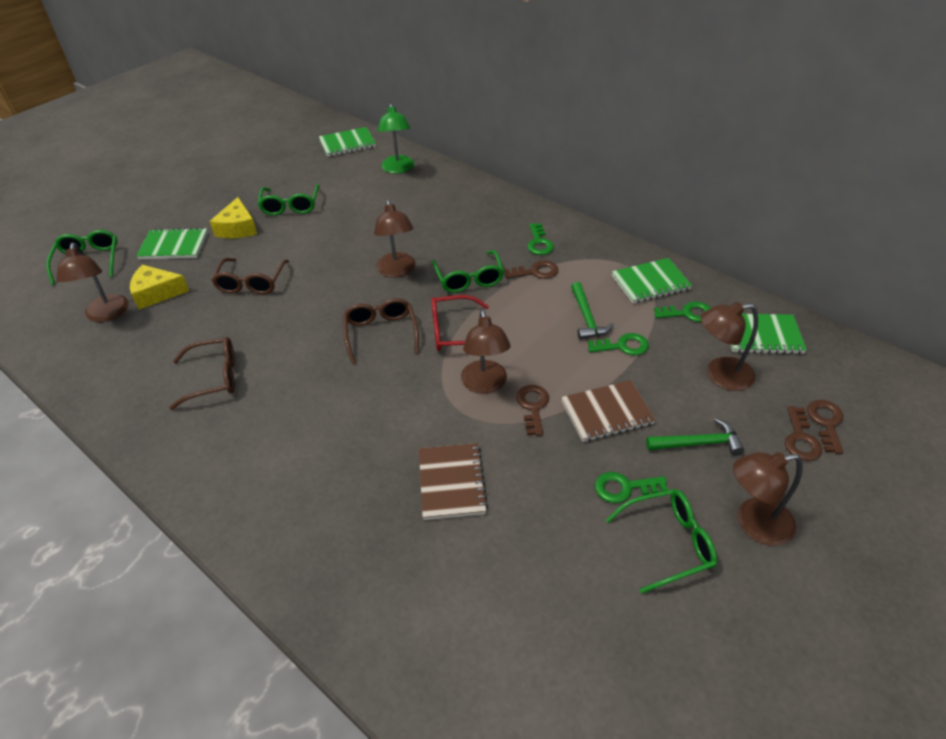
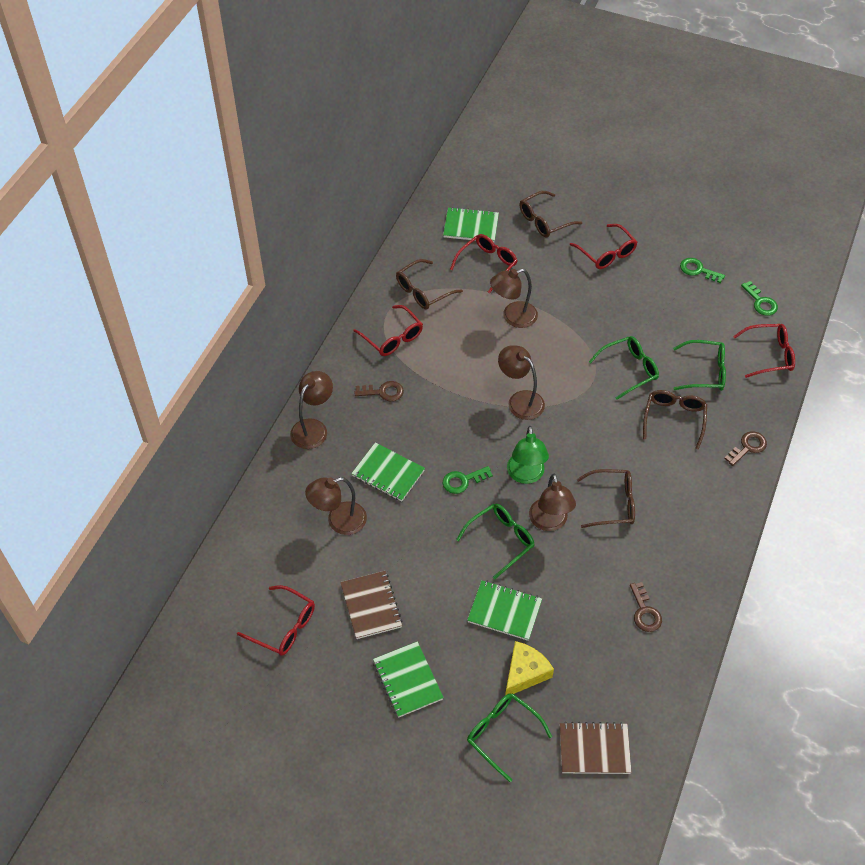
brown glasses: [169,337,235,410] [212,258,289,295] [343,298,419,364] = 3 -> [396,259,463,309] [520,191,582,237] [577,469,635,528] [643,390,707,449] = 4
brown key: [505,260,559,279] [516,385,549,436] [785,406,822,461] [807,400,843,454] = 4 -> [354,381,404,401] [630,582,662,632] [724,431,767,466] = 3
green hammer: [571,282,614,340] [646,418,744,456] = 2 -> none = 0
green key: [527,223,554,255] [588,333,649,356] [595,472,668,503] [654,301,711,322] = 4 -> [443,466,493,494] [680,258,725,283] [741,281,778,316] = 3
red glasses: [431,295,489,351] = 1 -> [237,585,315,656] [353,305,423,356] [450,234,517,294] [570,224,637,269] [733,324,795,378] = 5
yellow cheese: [130,265,189,310] [210,197,257,238] = 2 -> [505,641,554,695] = 1

